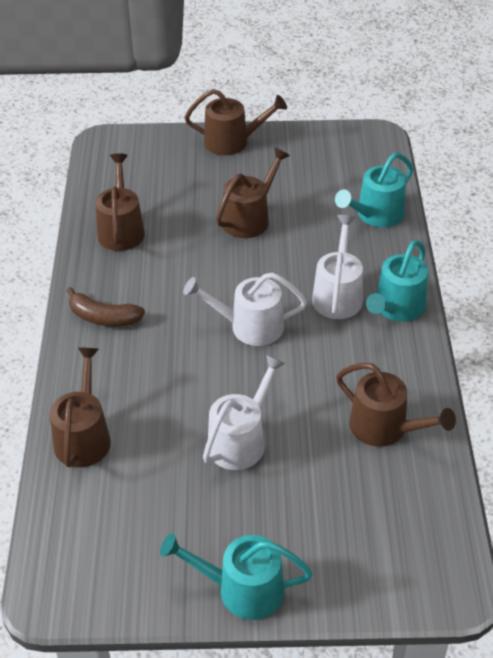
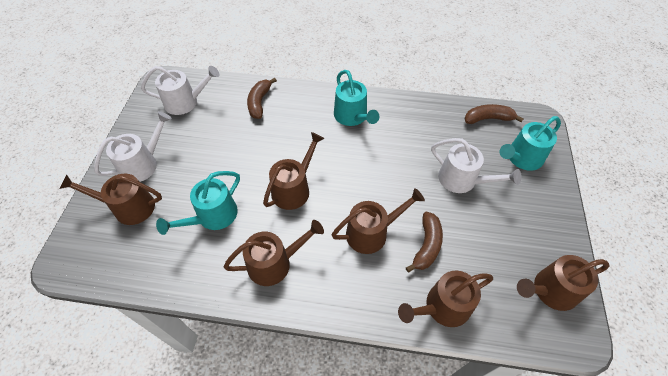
brown banana: [67,287,145,327] = 1 -> [247,78,277,119] [406,212,443,272] [465,104,524,124] = 3
brown watering can: [50,347,111,467] [95,153,145,251] [185,89,287,155] [216,147,290,238] [336,363,456,447] = 5 -> [59,174,162,225] [224,220,324,286] [263,132,324,210] [331,188,425,254] [398,270,493,327] [517,255,609,311] = 6

